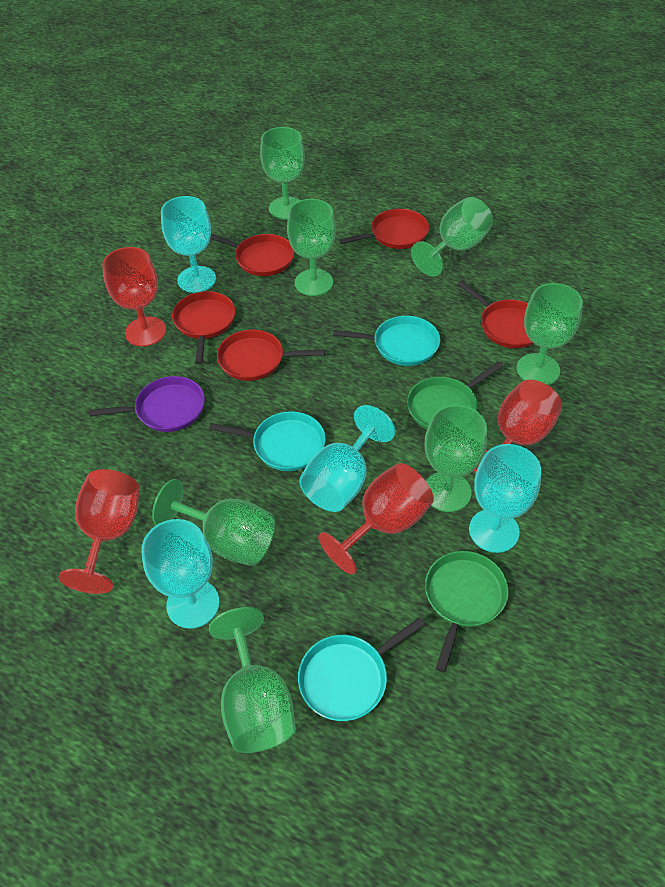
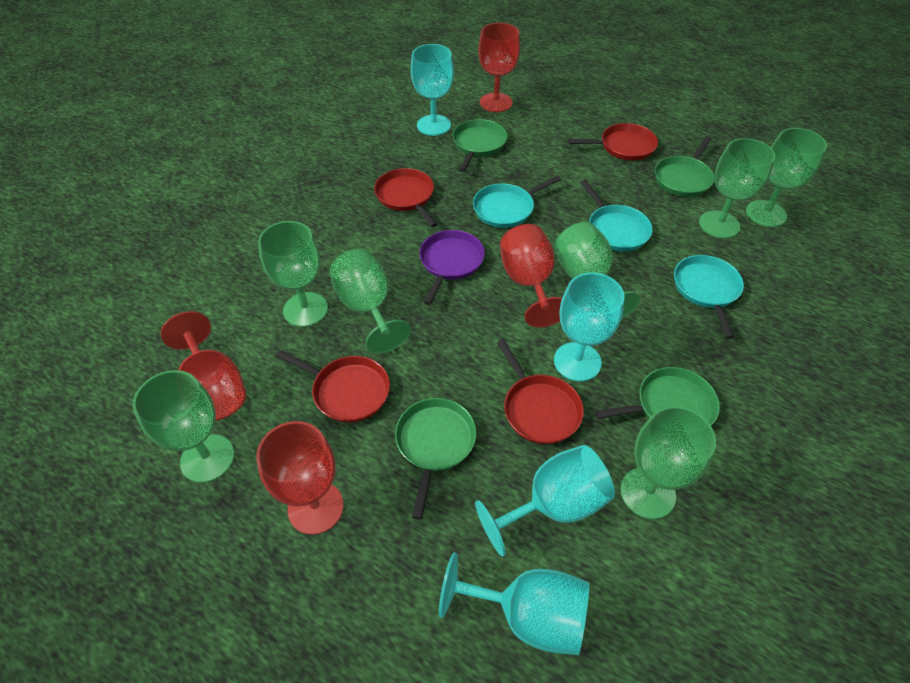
green pan: [407,362,503,430] [425,551,509,672] = 2 -> [395,398,477,520] [453,119,508,172] [595,367,720,426] [655,136,715,197] = 4
red pan: [172,291,236,364] [210,234,294,276] [217,329,325,381] [339,209,429,249] [458,281,534,348] = 5 -> [276,350,390,423] [374,168,437,227] [497,339,584,444] [568,123,658,161] = 4

